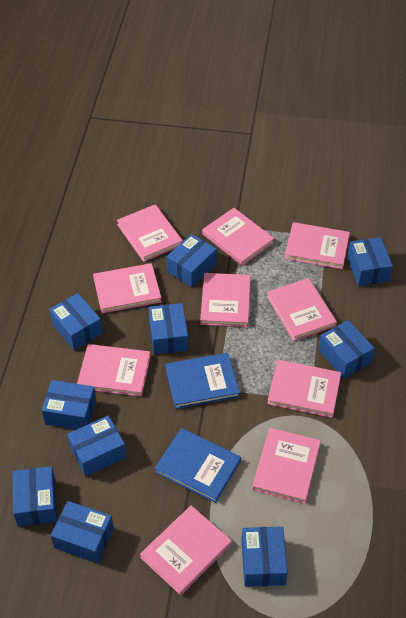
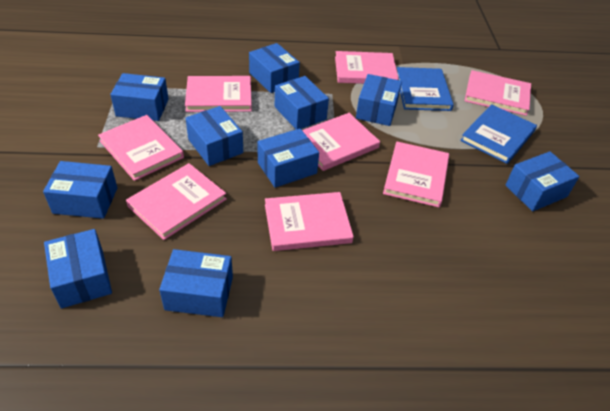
pink book: [77,344,151,397] [93,263,162,313] [117,204,183,262] [140,505,232,595] [200,273,251,327] [202,208,274,266] [252,428,321,504] [267,278,337,341] [267,360,341,418] [285,222,350,269] = 10 -> [98,115,184,181] [126,163,227,240] [185,76,252,112] [265,192,354,251] [302,113,380,171] [335,51,399,84] [383,142,449,207] [465,70,531,116] = 8

